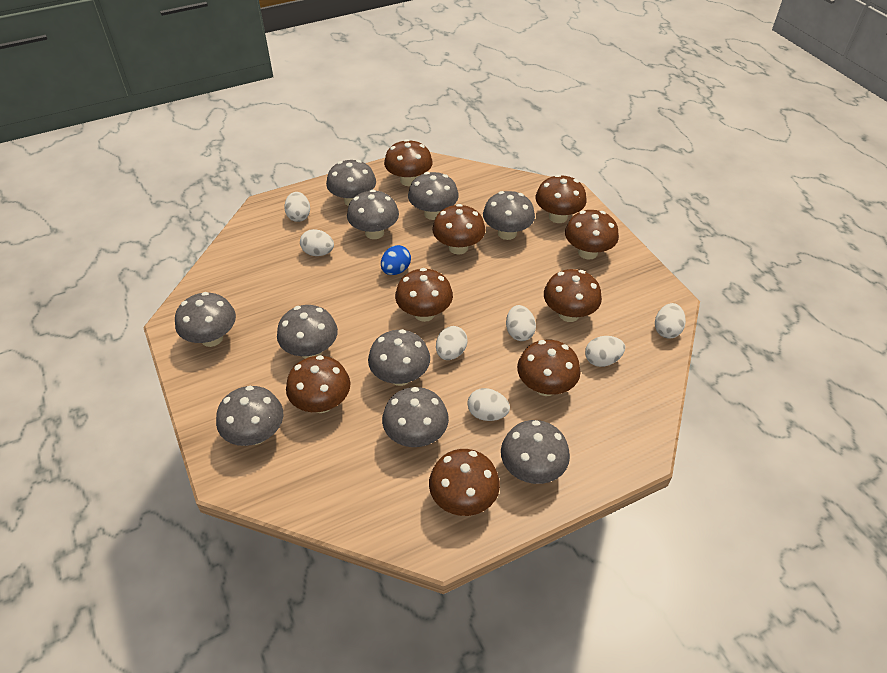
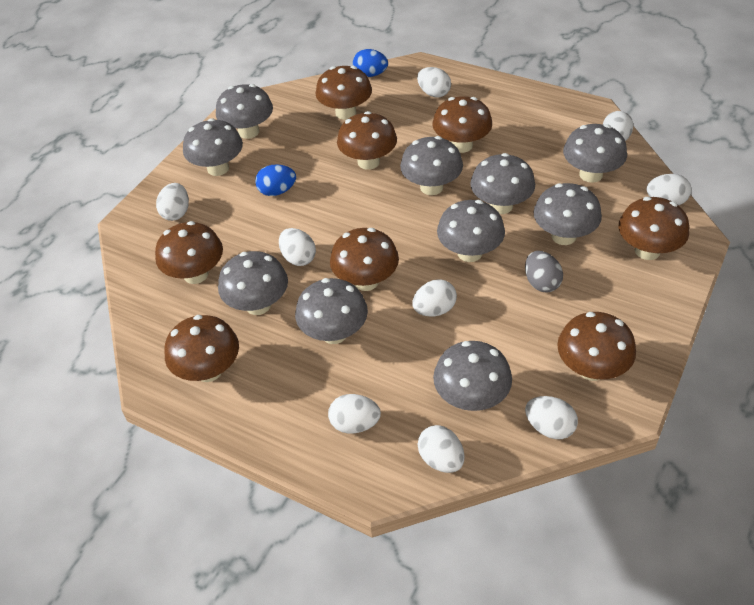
blue egg: [381,245,411,275] = 1 -> [255,164,296,196] [353,49,388,77] = 2
brown mushroom: [286,355,350,413] [384,139,433,186] [395,268,453,322] [429,449,500,516] [432,204,486,255] [517,340,581,396] [535,174,587,223] [544,269,602,322] [565,210,619,260] = 9 -> [155,221,223,284] [165,315,239,382] [315,66,372,120] [330,228,399,291] [337,111,397,170] [432,96,492,153] [557,312,636,381] [619,197,689,260] = 8
grey egg: none = 0 -> [525,251,563,292] = 1
white egg: [284,192,310,222] [300,229,334,256] [436,326,468,360] [467,388,510,421] [506,305,536,341] [585,336,625,367] [655,303,686,339] = 7 -> [156,183,189,221] [279,228,316,266] [328,394,381,433] [412,279,457,316] [417,67,451,98] [418,425,465,473] [525,396,578,439] [603,111,633,141] [647,174,692,206] = 9

